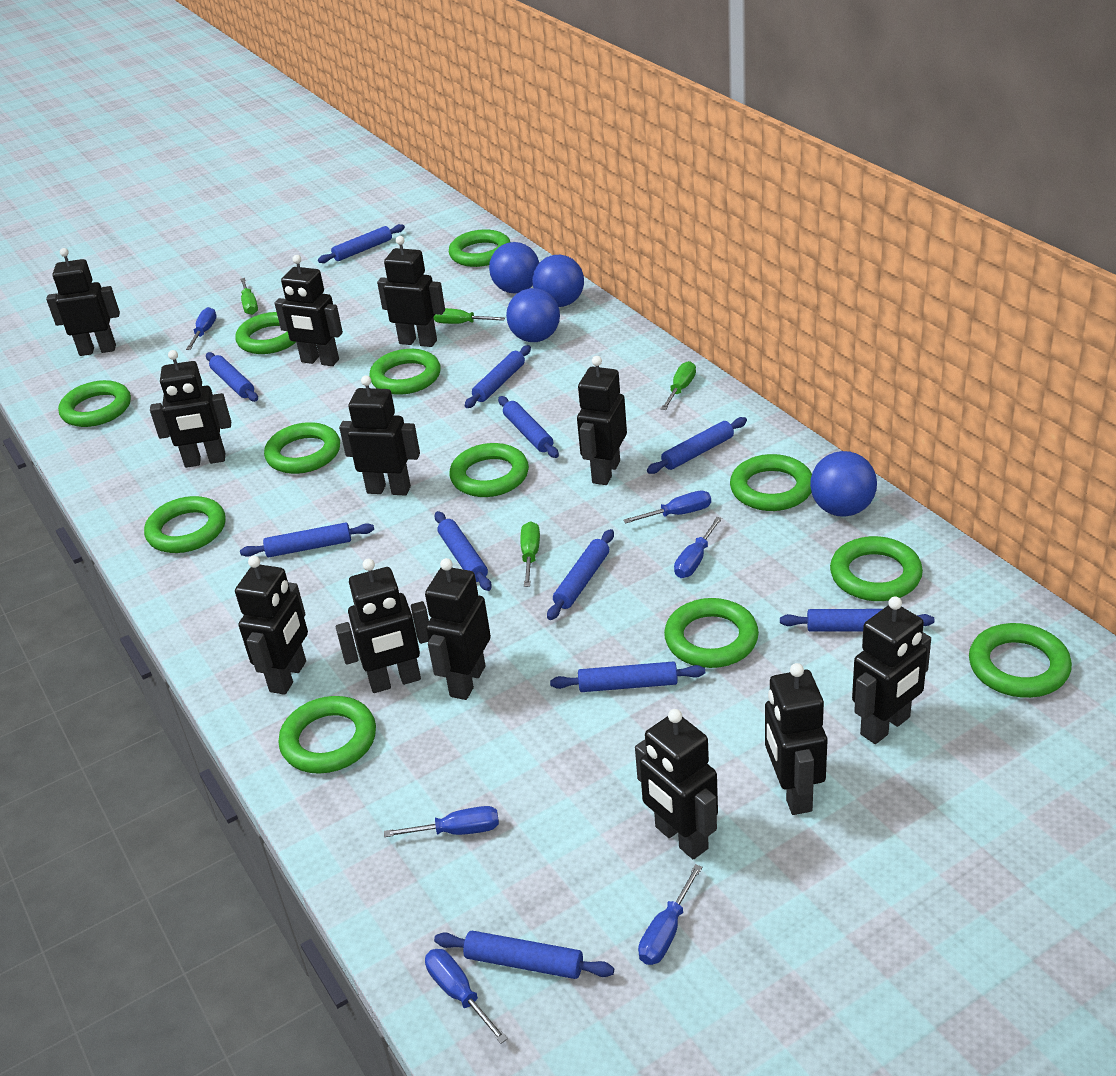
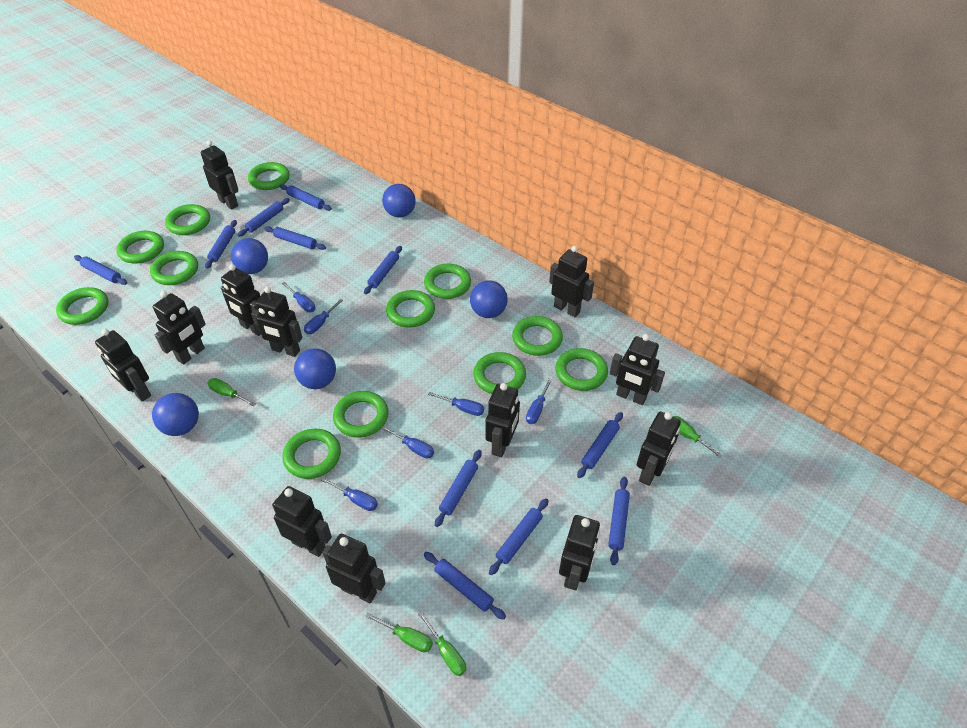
blue ball: [489,242,539,294] [506,288,560,342] [532,255,584,307] [810,451,877,517] = 4 -> [152,393,199,436] [231,238,268,274] [294,348,336,389] [382,184,416,217] [470,280,508,318] = 5

